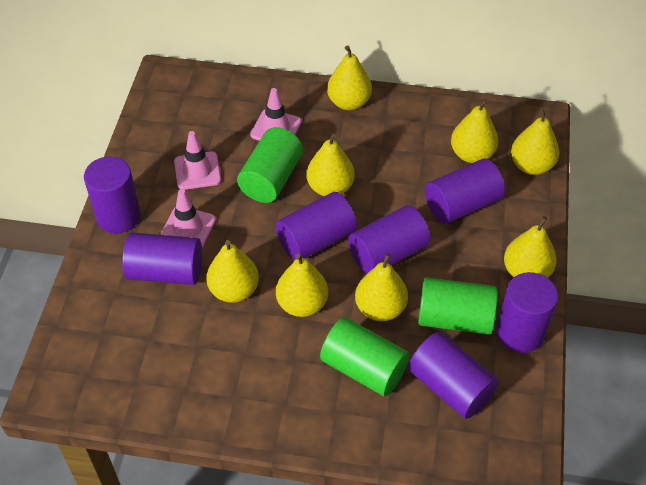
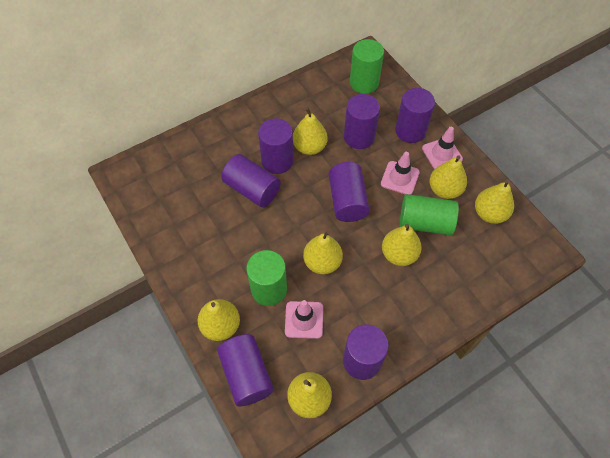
yellow pear: [206,240,259,303] [276,254,328,317] [306,134,355,196] [327,45,372,110] [355,253,408,321] [451,99,498,163] [504,216,556,278] [511,108,559,175] = 8 -> [197,299,240,341] [287,372,332,418] [293,107,328,155] [303,230,343,274] [382,224,422,266] [430,155,467,199] [475,180,514,224] = 7

